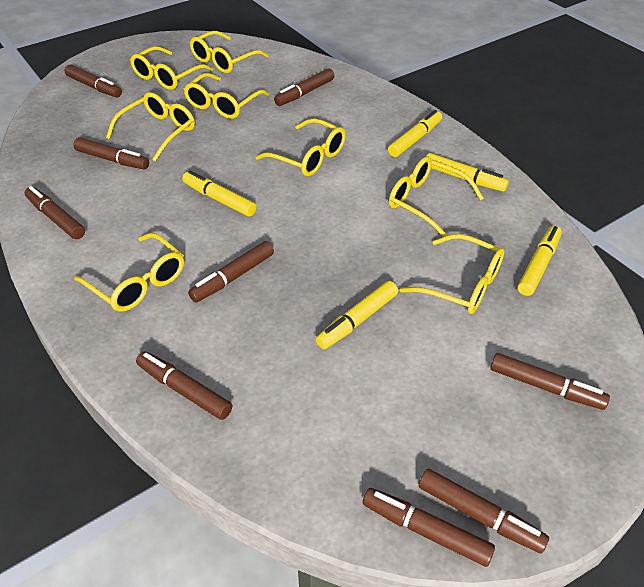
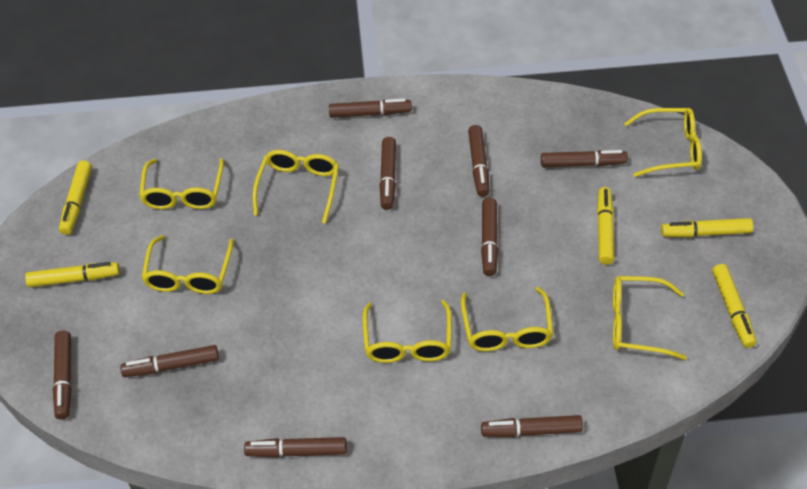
yellow glasses: [74,233,184,312] [106,92,195,162] [130,46,213,90] [184,73,269,119] [190,31,268,73] [255,118,346,176] [389,157,484,237] [399,234,505,314] = 8 -> [139,158,224,209] [142,235,234,294] [253,150,339,224] [363,300,452,363] [461,287,553,352] [613,276,687,360] [624,108,702,177] = 7

